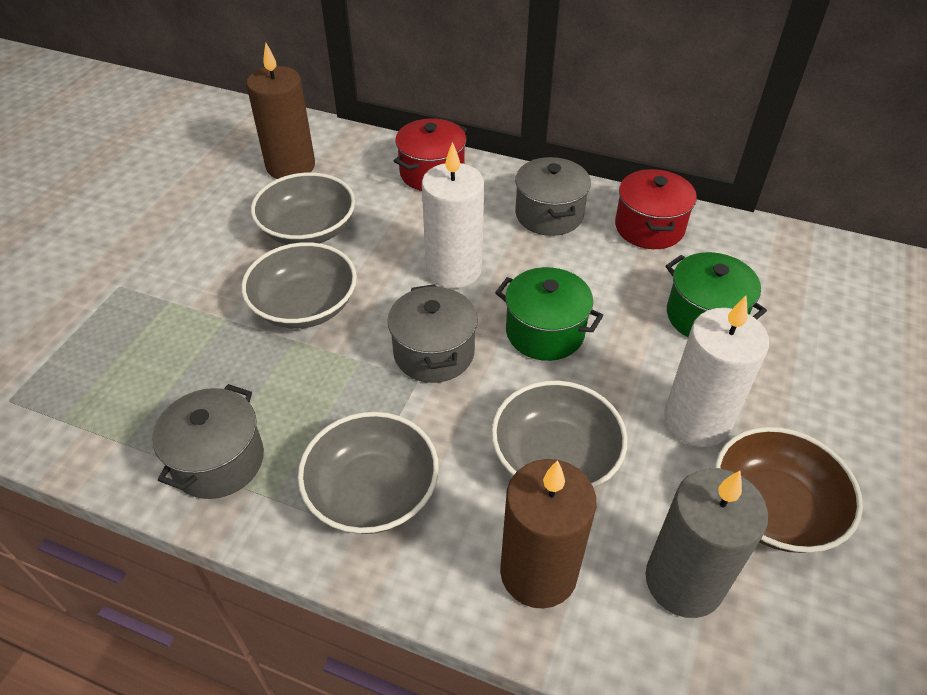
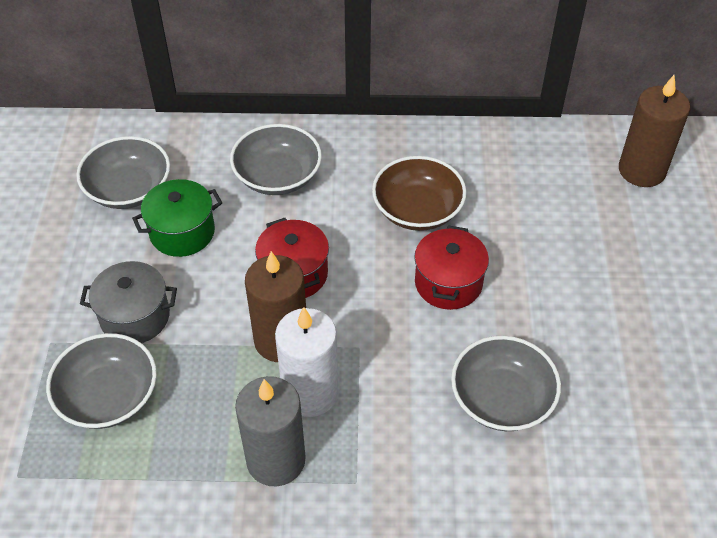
green pot: [495,267,603,361] [666,252,767,337] = 2 -> [132,179,222,257] = 1
grey pot: [152,384,264,499] [388,284,478,383] [515,157,591,236] = 3 -> [80,261,177,343] = 1
white candle: [422,142,484,288] [664,296,769,447] = 2 -> [275,307,339,417] = 1

